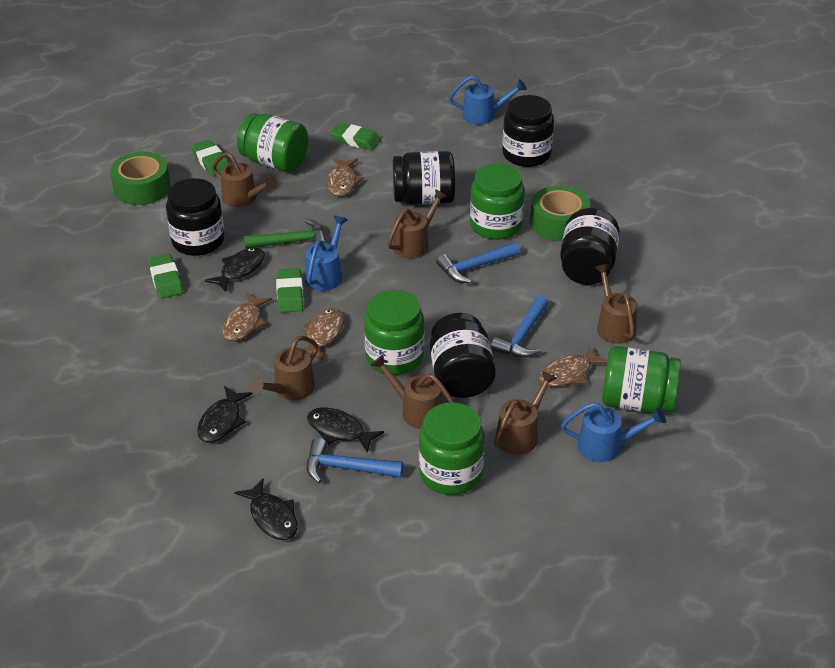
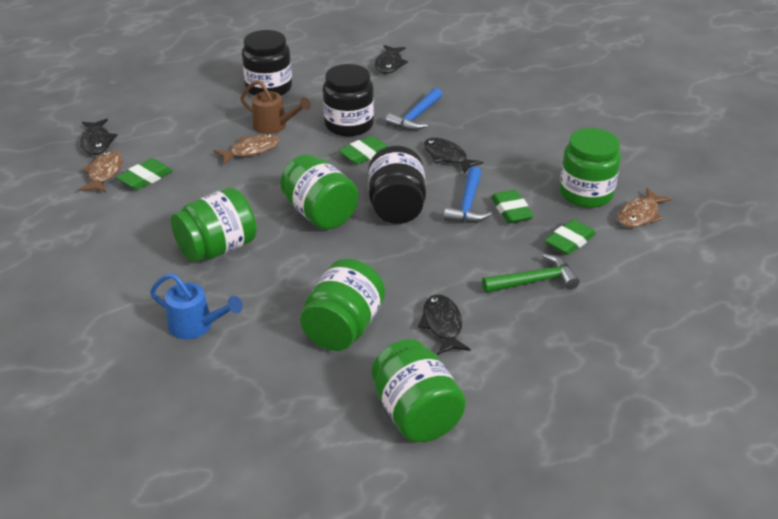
black jar: [166,178,224,256] [393,151,455,205] [430,313,496,398] [502,95,554,167] [560,208,620,285] = 5 -> [242,30,292,96] [323,64,374,137] [368,146,426,224] = 3
blue hammer: [306,438,403,483] [436,242,520,283] [491,295,548,358] = 3 -> [386,88,442,130] [444,167,492,223] = 2
blue watering can: [305,215,348,291] [449,75,527,125] [561,402,666,462] = 3 -> [150,273,243,339] = 1
brown fish: [222,292,272,341] [300,308,344,361] [327,158,363,196] [539,345,608,387] = 4 -> [79,151,123,192] [214,134,279,165] [618,188,672,228] = 3
brown watering can: [212,152,277,207] [249,336,318,400] [371,355,454,429] [387,189,448,259] [494,371,557,455] [594,264,638,344] = 6 -> [240,80,311,134] = 1
green tape: [110,152,170,205] [530,186,590,242] = 2 -> none = 0

